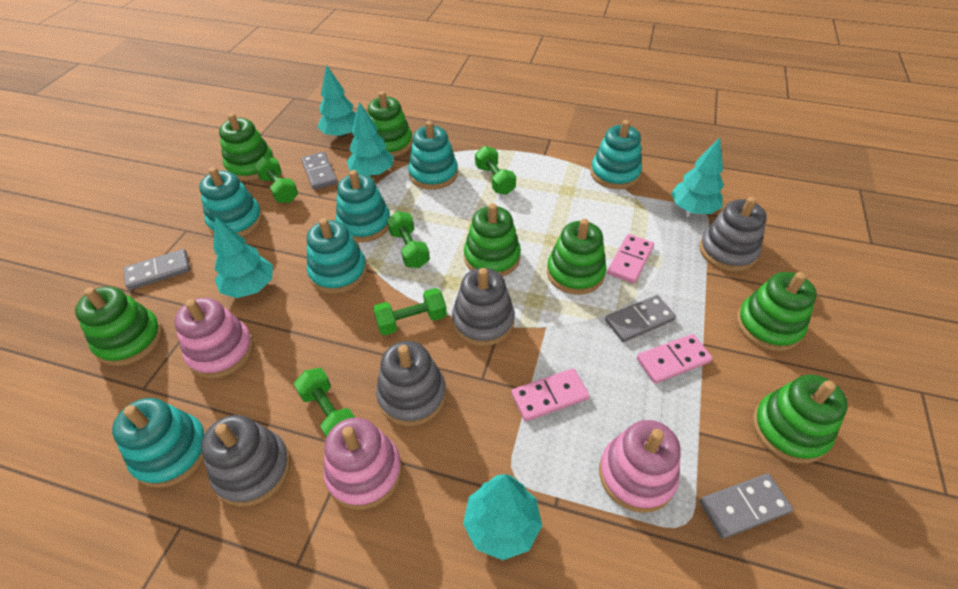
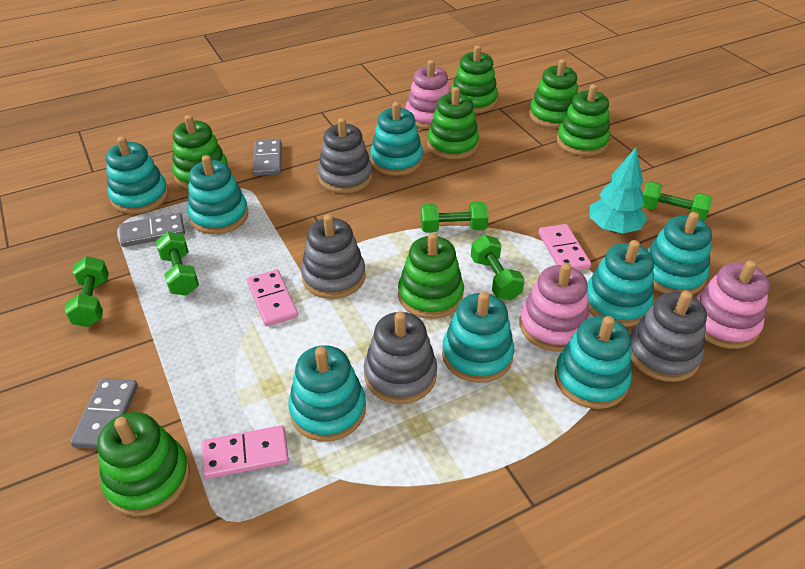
grey domino: [124,249,190,290] [301,152,338,190] [605,295,676,342] [700,474,793,539] = 4 -> [70,378,138,449] [119,213,185,247] [252,139,282,176] = 3
turquoise stacking toy: [112,398,206,488] [199,167,263,237] [307,218,367,294] [336,170,390,242] [408,121,458,190] [591,120,642,189] = 6 -> [106,137,169,214] [188,155,249,234] [288,345,366,442] [370,102,423,176] [442,292,514,383] [555,316,632,409] [587,240,654,327] [647,212,712,295] = 8
turquoise tree: [213,216,273,298] [318,65,356,138] [347,102,394,177] [463,474,542,560] [671,137,724,214] = 5 -> [590,148,647,234] = 1

